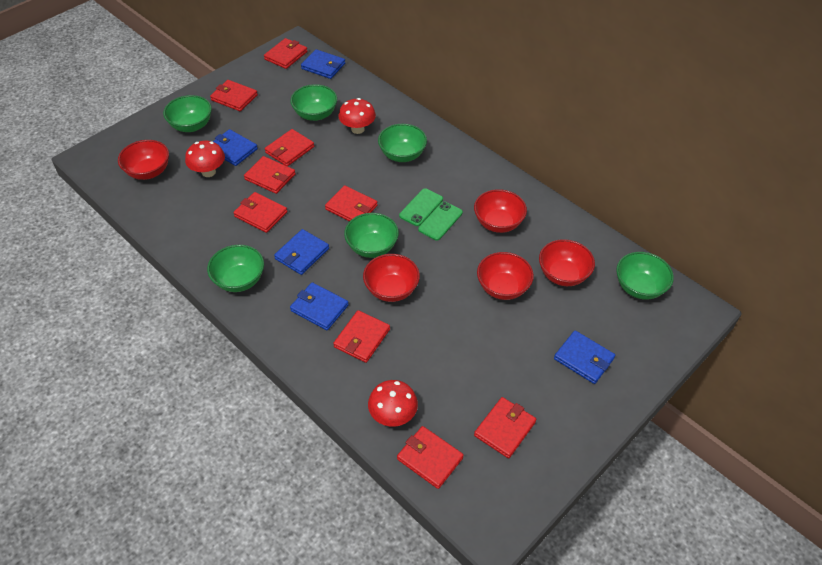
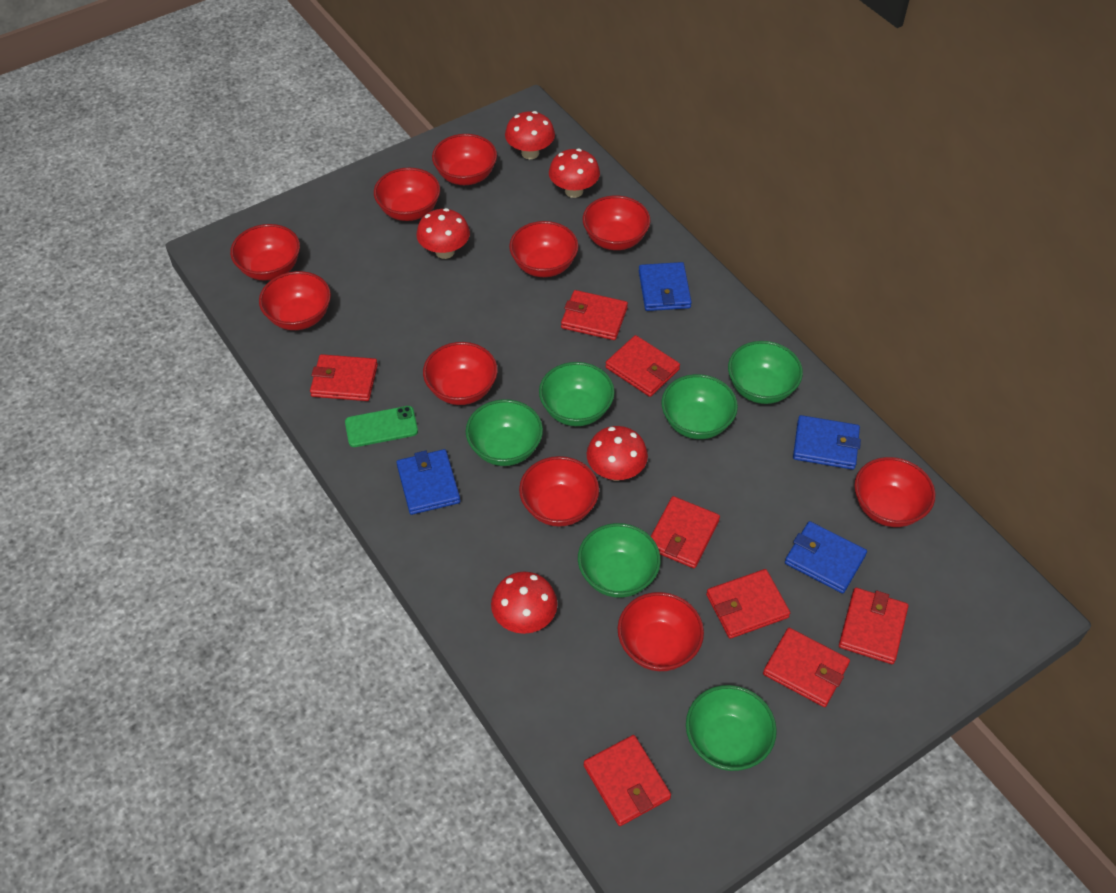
blue wallet: [213,129,258,166] [274,229,329,275] [290,282,349,330] [301,49,345,79] [554,330,615,384] = 5 -> [396,449,460,515] [639,262,692,311] [785,521,867,594] [793,415,861,470] = 4
green phone: [399,188,443,226] [418,202,463,240] = 2 -> [345,406,418,447] = 1
red bowl: [118,140,169,180] [363,254,420,302] [474,189,527,233] [477,252,534,300] [539,239,595,286] = 5 -> [230,224,300,280] [259,271,331,330] [374,168,440,221] [423,342,498,405] [432,134,497,185] [509,221,579,277] [519,456,599,527] [583,196,650,250] [618,592,704,671] [854,457,935,527] = 10
red mushroom: [185,141,225,177] [338,98,376,134] [368,380,418,427] = 3 -> [416,208,470,259] [491,572,558,634] [505,111,555,159] [549,149,600,198] [587,426,648,481] = 5
red wallet: [210,80,258,111] [233,192,287,233] [244,156,296,194] [264,38,307,69] [265,129,314,166] [325,185,378,222] [333,310,390,363] [397,426,464,489] [474,397,536,458] = 9 -> [310,354,378,401] [561,290,628,340] [584,735,671,826] [605,335,680,397] [651,496,720,568] [706,569,790,639] [763,628,850,707] [839,588,908,664] = 8

